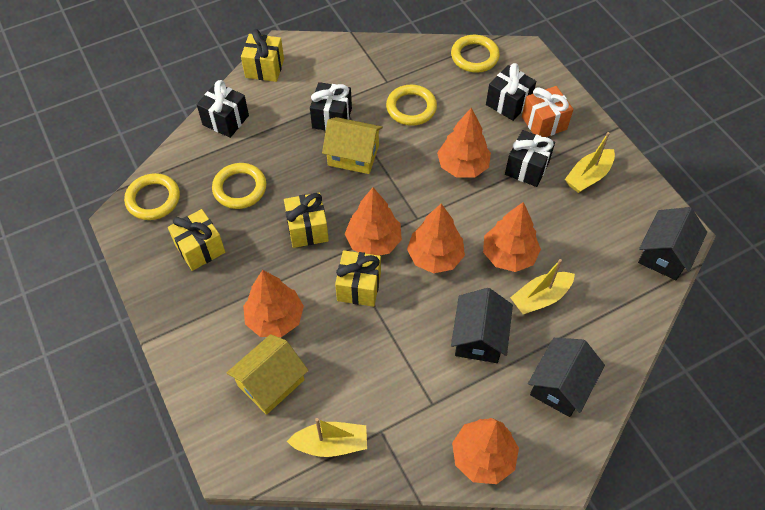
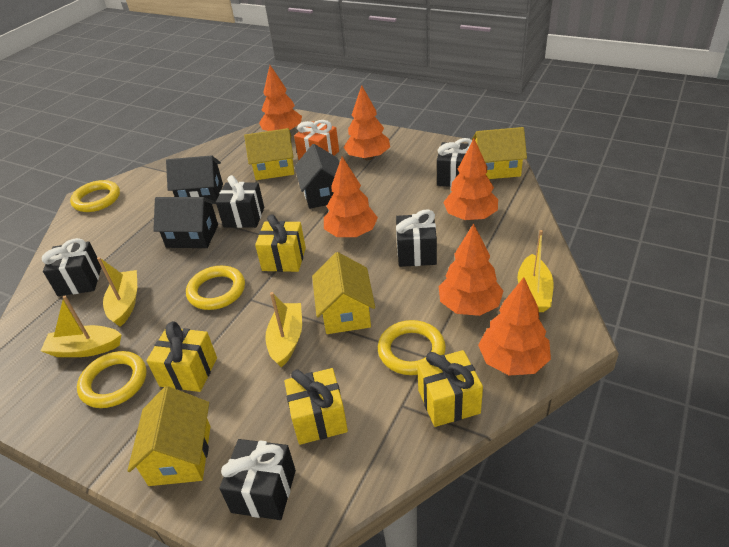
black gift: [197,80,249,138] [310,82,352,131] [486,63,536,121] [505,130,555,187] = 4 -> [42,238,101,296] [216,175,264,228] [219,439,296,520] [396,210,437,267] [437,138,472,187] = 5
yellow boat: [287,418,367,457] [510,259,575,314] [565,132,615,193] = 3 -> [41,296,122,357] [97,257,137,327] [265,292,302,367] [517,230,554,312] = 4
yellow house: [227,334,308,415] [322,117,383,174] = 2 -> [127,386,211,486] [244,128,294,180] [312,252,375,334] [472,127,527,179] = 4

